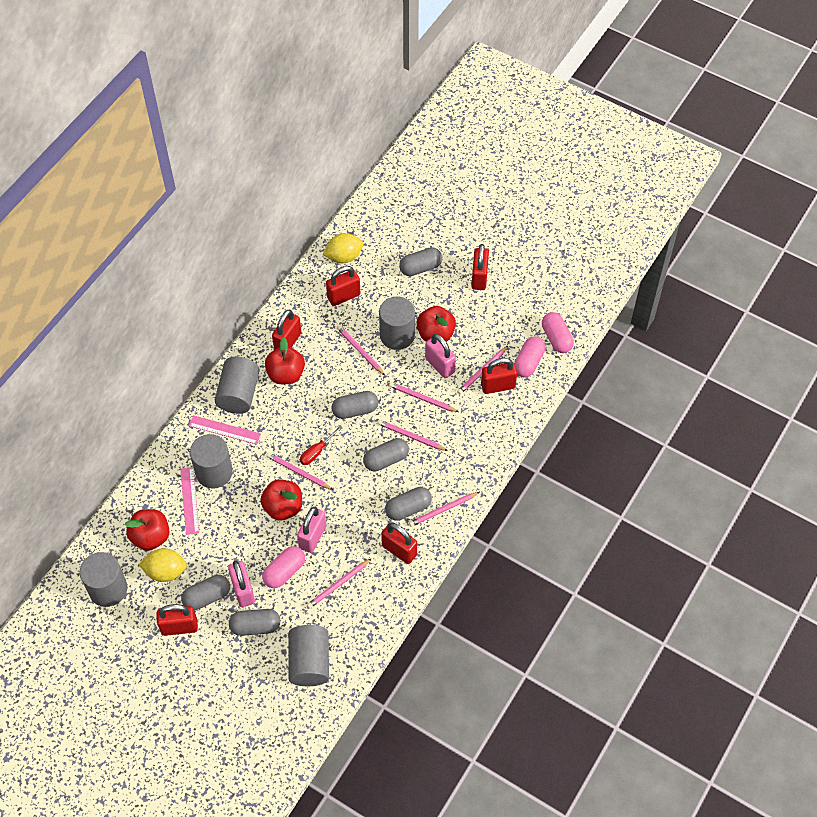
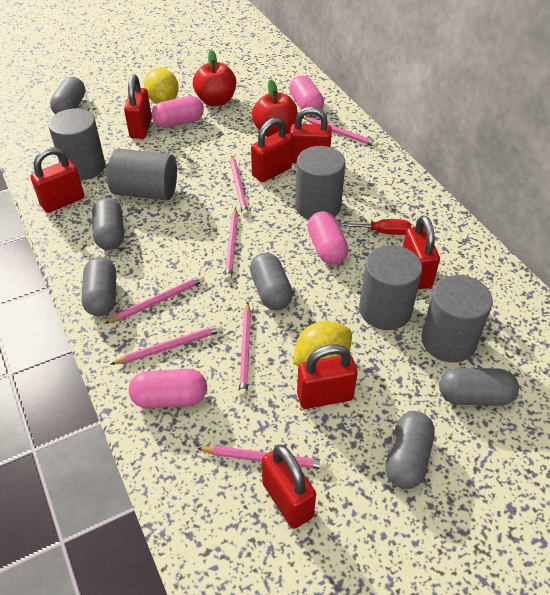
pink capsule: [262,546,305,588] [514,336,546,377] [542,312,574,353] = 3 -> [129,369,207,408] [151,96,204,128] [289,75,324,115] [307,211,348,265] = 4
pink padlock: [228,561,255,607] [297,507,326,553] [425,334,456,378] = 3 -> none = 0
pink ruler: [180,467,199,535] [189,415,261,445] = 2 -> none = 0
red apple: [125,509,169,551] [260,479,302,520] [265,337,305,384] [417,306,456,342] = 4 -> [193,50,236,106] [252,79,298,137] = 2
red padlock: [156,604,198,636] [272,310,301,350] [326,266,360,306] [381,523,417,564] [472,244,489,290] [481,358,517,394] = 6 -> [31,147,84,213] [124,74,152,139] [251,118,293,182] [262,445,316,529] [290,107,332,163] [297,344,358,409] [403,215,440,289] = 7

